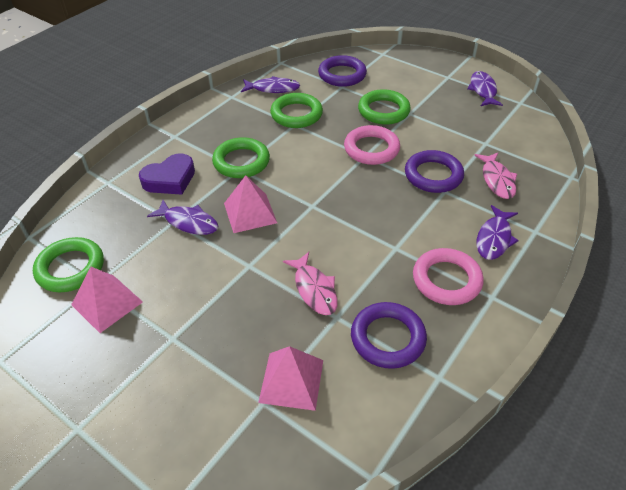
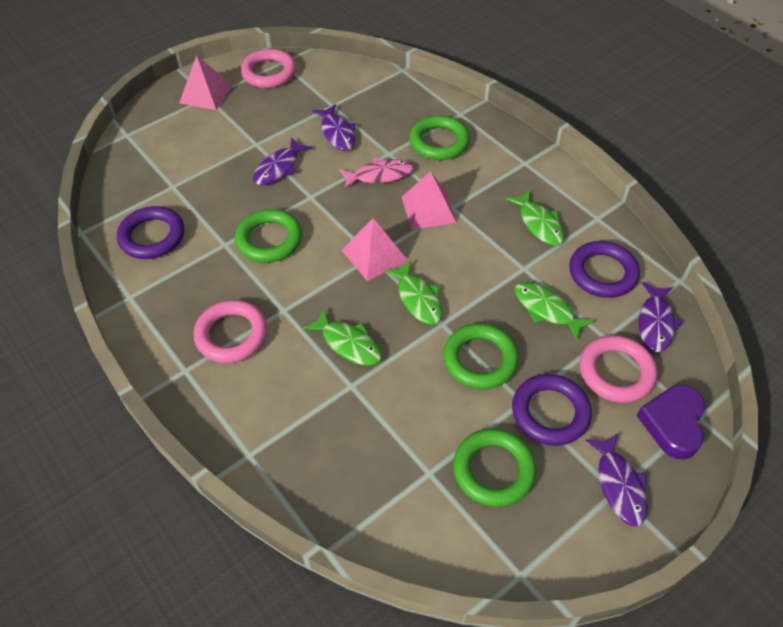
green fish: none = 0 -> [303,308,382,365] [385,260,442,325] [506,190,564,245] [514,282,594,341] = 4
pink fish: [283,252,337,315] [474,153,517,199] = 2 -> [339,158,414,189] = 1
pink ring: [344,125,400,165] [413,248,484,305] = 2 -> [194,300,268,363] [241,49,296,88] [580,335,657,403] = 3

